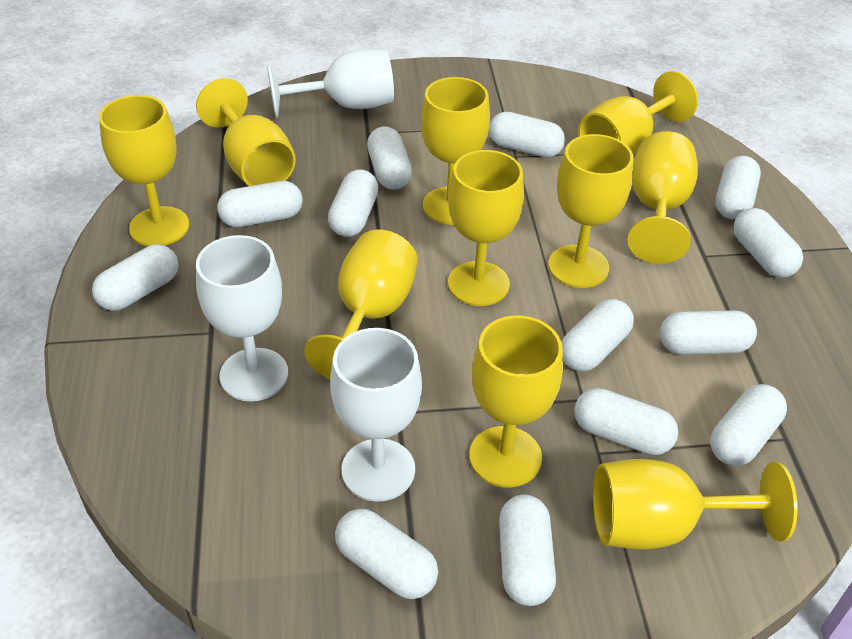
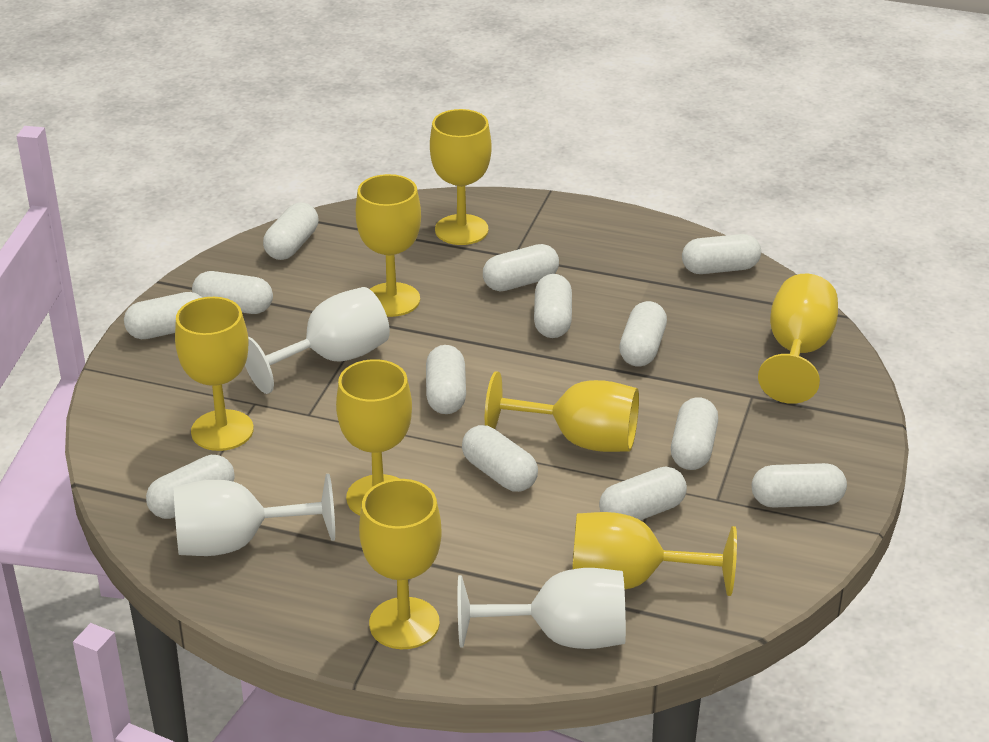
yellow goblet: [99,95,189,246] [196,78,296,186] [304,229,418,379] [421,77,490,225] [448,150,524,306] [469,315,563,488] [548,134,633,288] [578,71,698,155] [593,459,798,549] [628,131,698,264] = 10 -> [175,297,254,451] [336,359,412,516] [356,174,421,317] [359,479,442,649] [430,109,492,245] [485,371,639,452] [572,512,737,596] [758,274,838,404] = 8

